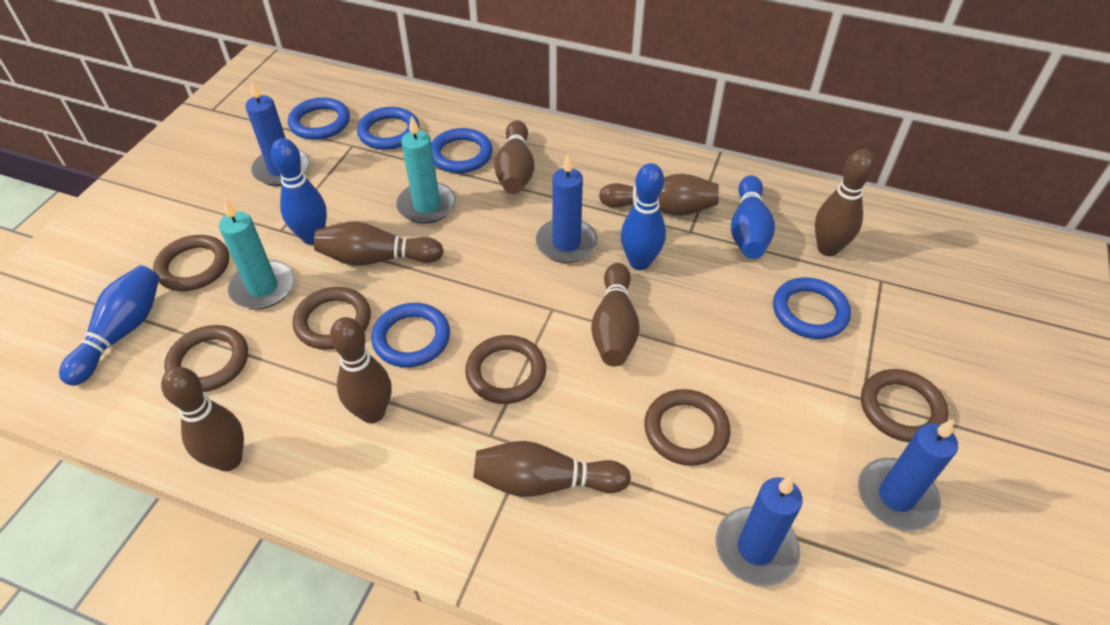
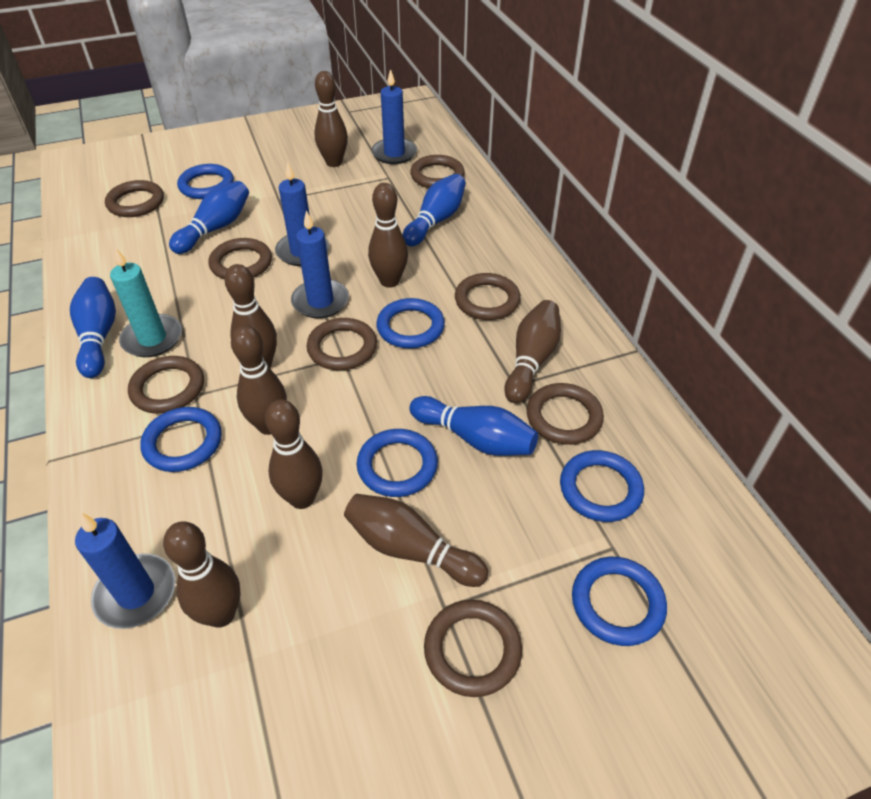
blue ring: [288,97,350,140] [357,107,419,150] [371,303,450,367] [431,128,493,173] [773,277,851,339] = 5 -> [140,407,222,472] [177,164,234,199] [357,429,438,497] [376,298,445,348] [560,450,644,522] [572,557,667,646] = 6
brown ring: [153,235,229,291] [164,325,248,392] [293,287,371,350] [465,335,546,404] [644,389,731,466] [861,369,949,442] = 6 -> [105,180,164,217] [128,356,204,414] [209,238,272,279] [306,318,377,370] [410,155,465,188] [424,600,522,697] [455,273,521,320] [527,383,604,445] = 8
turquoise candle: [219,198,295,309] [396,116,456,224] = 2 -> [110,247,182,357] = 1

